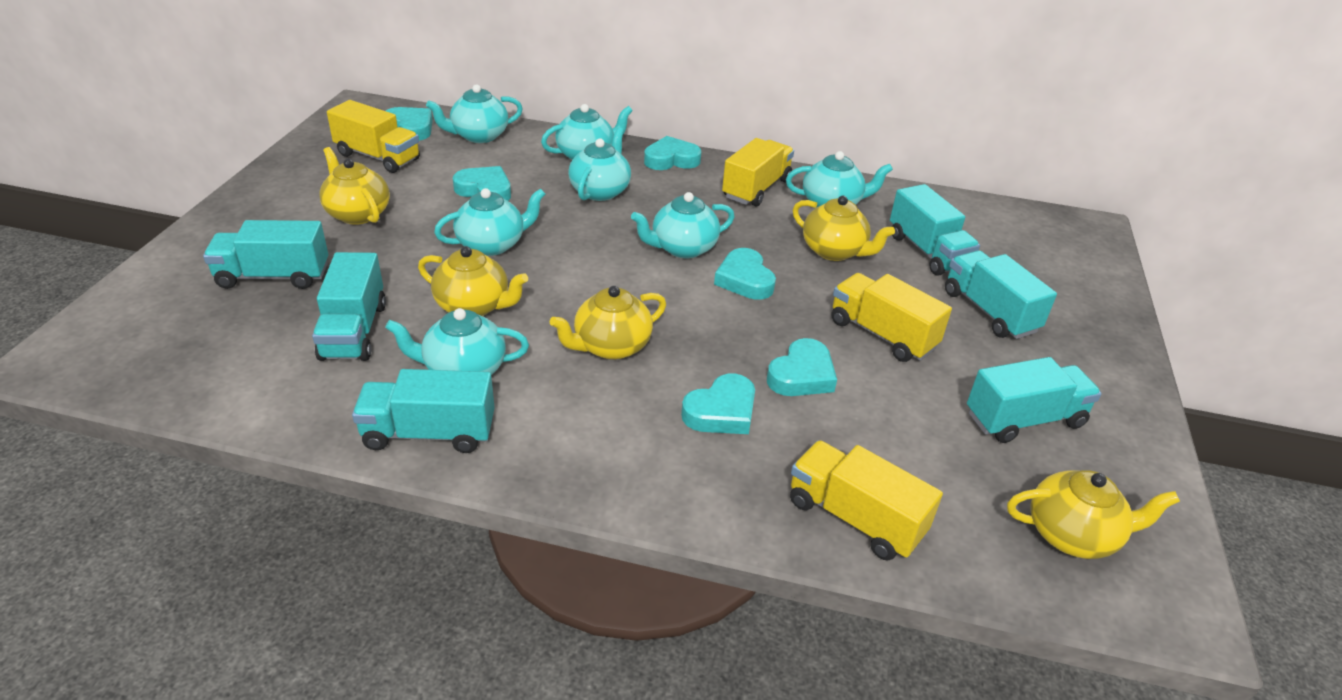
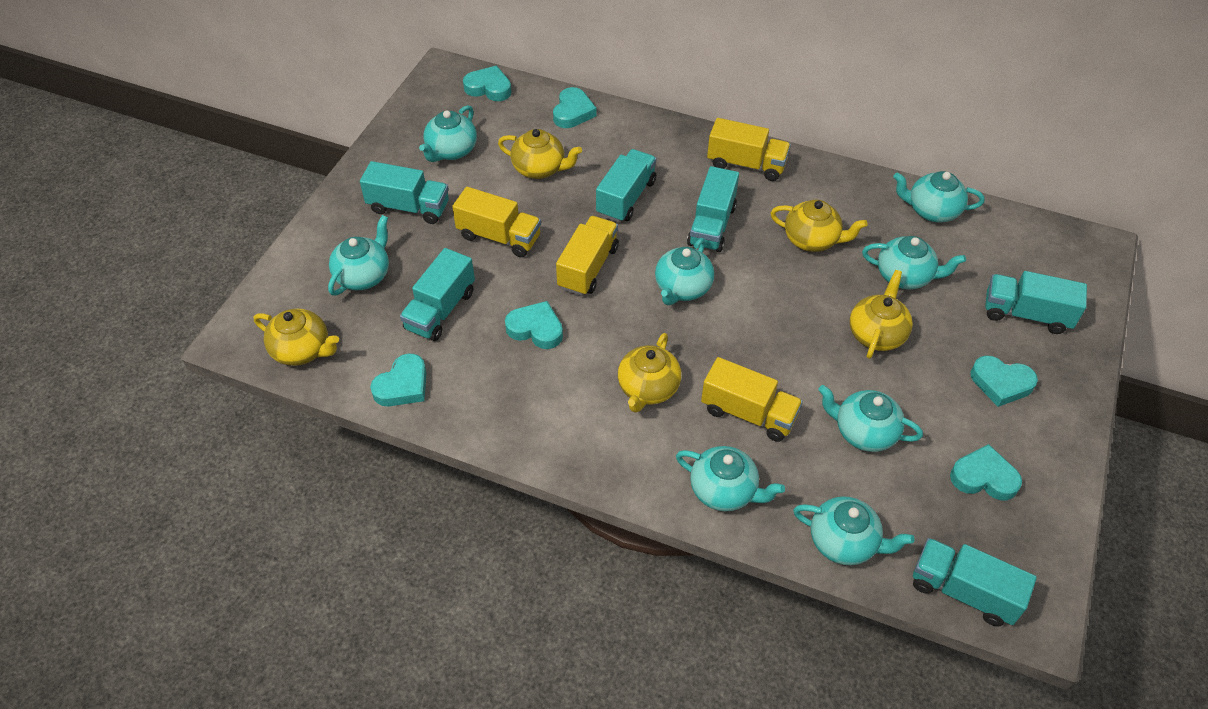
turquoise teapot: [385,308,529,375] [426,84,523,143] [434,188,545,256] [541,104,633,160] [568,127,631,201] [631,192,735,258] [786,151,893,207] = 7 -> [328,215,389,295] [419,105,477,162] [655,238,714,305] [676,446,785,511] [793,496,915,565] [818,385,923,452] [862,236,966,290] [893,171,984,223] = 8

